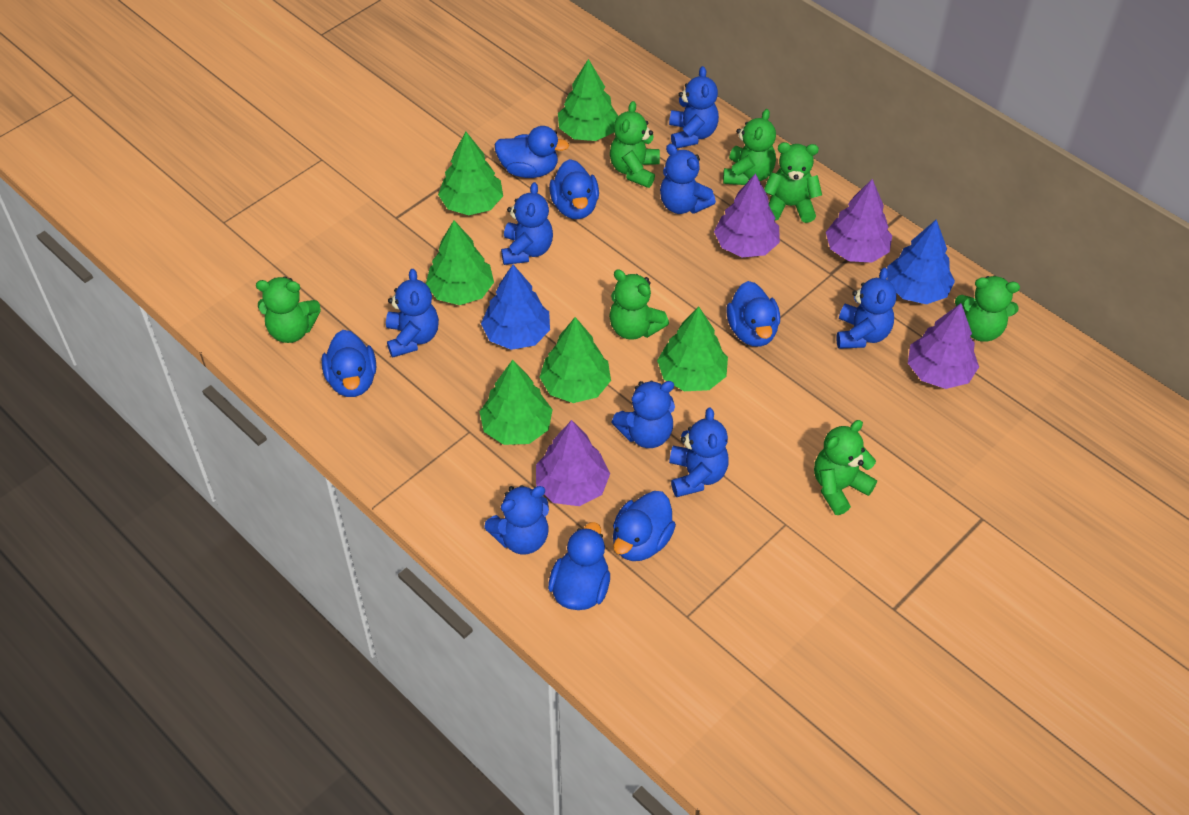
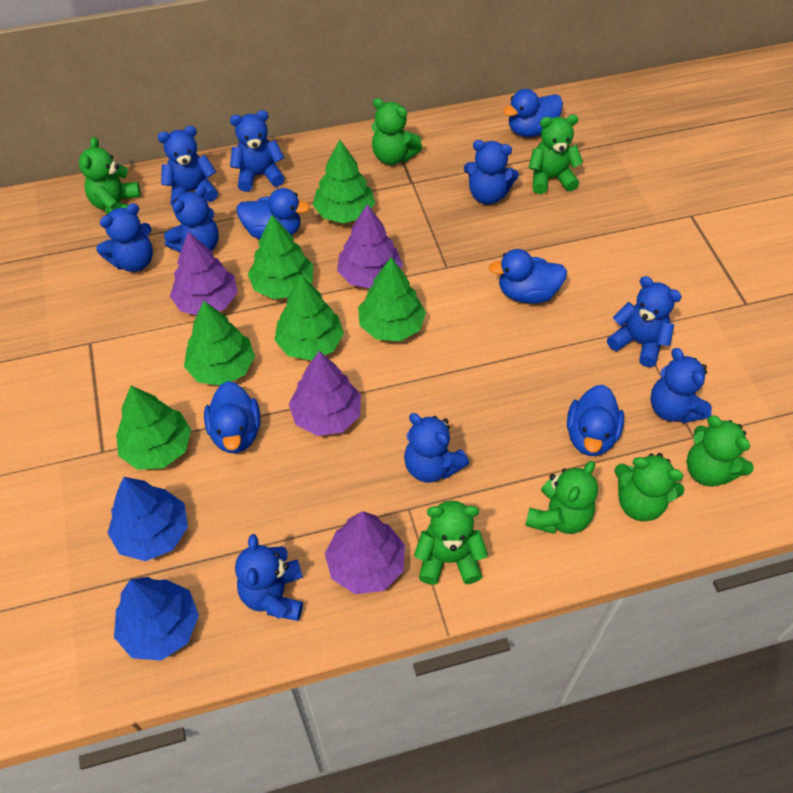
blue duck: [322,330,376,397] [495,126,569,178] [548,522,610,610] [549,159,599,219] [613,491,676,561] [726,281,780,347] = 6 -> [204,381,260,453] [236,188,310,239] [489,249,567,303] [503,89,563,137] [567,385,624,456] = 5
blue teddy bear: [386,269,439,358] [484,485,549,555] [501,182,553,265] [612,381,675,448] [660,144,716,214] [669,66,719,148] [669,408,729,497] [836,268,897,349] = 8 -> [96,203,153,272] [157,126,218,207] [164,186,219,253] [230,110,285,192] [235,534,303,621] [404,413,469,483] [464,140,519,205] [607,276,682,367] [650,348,712,423] = 9

